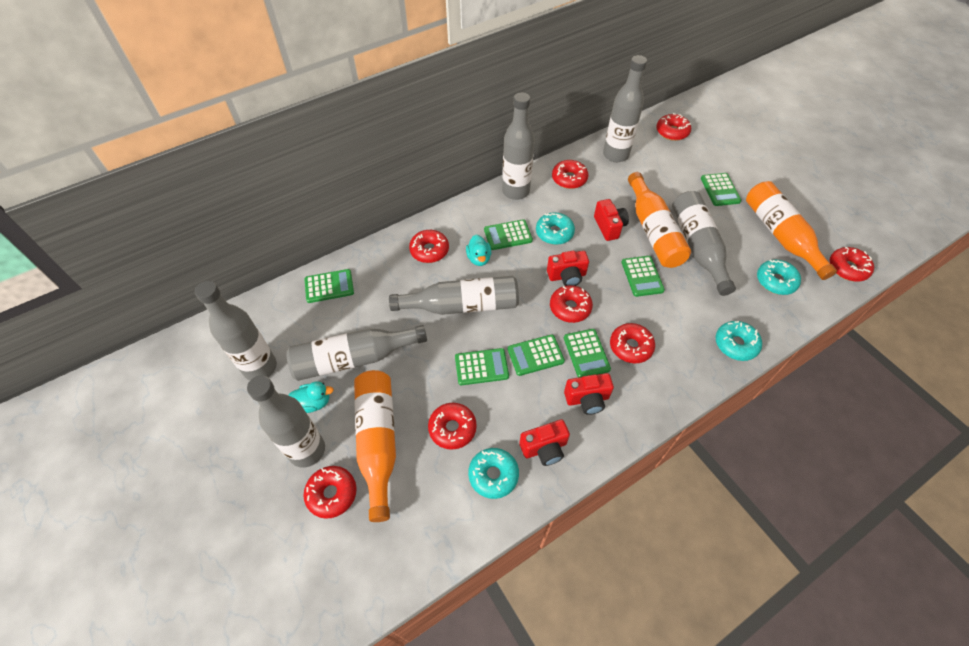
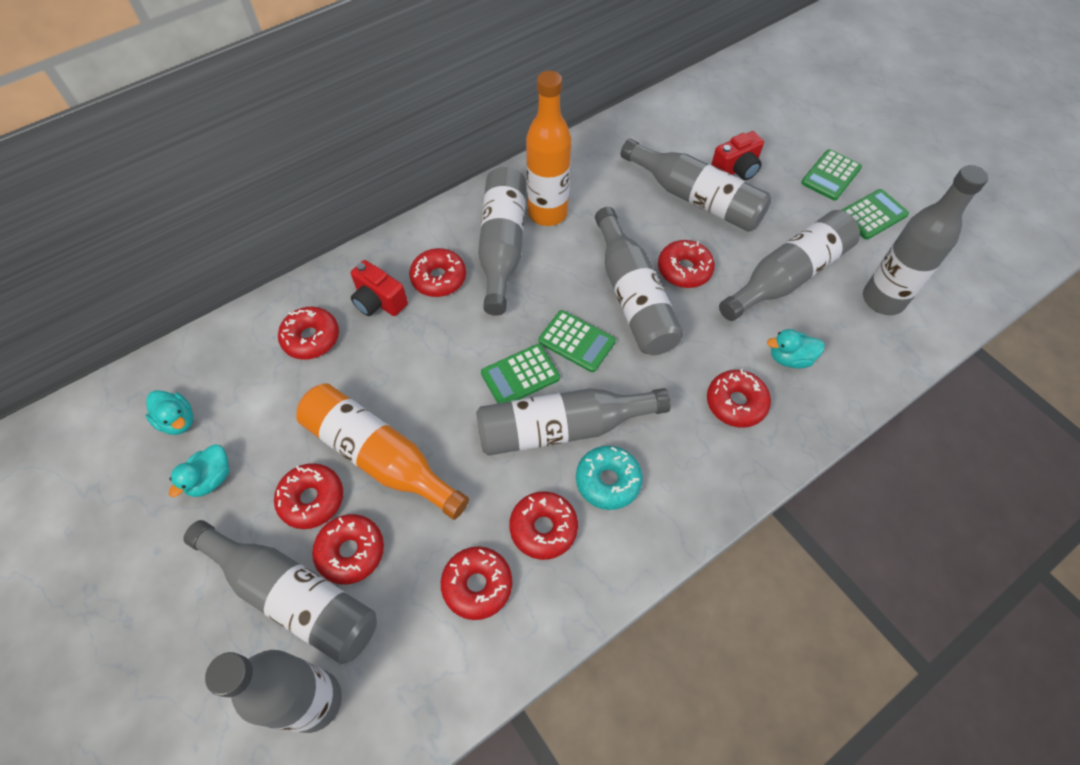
green calculator: [305,269,354,303] [455,348,509,385] [484,219,533,250] [508,334,565,376] [564,329,611,378] [622,256,665,297] [701,173,742,206] = 7 -> [481,344,560,403] [538,310,616,372] [801,149,862,201] [841,189,909,240] = 4
grey bottle: [195,281,277,380] [247,375,325,468] [286,325,427,381] [389,276,519,315] [502,92,535,200] [603,55,647,162] [672,191,736,296] = 7 -> [183,520,377,664] [205,650,342,733] [476,388,671,456] [478,167,526,316] [595,207,684,355] [620,139,771,232] [719,210,860,321] [863,165,988,315] = 8
orange bottle: [354,370,396,522] [628,172,691,268] [746,181,837,280] = 3 -> [296,383,469,520] [526,71,571,226] = 2
red camera: [519,419,570,466] [547,251,589,286] [564,373,614,415] [594,199,629,241] = 4 -> [351,260,408,316] [711,131,764,181] = 2
turquoise donut: [468,448,519,499] [536,212,575,245] [716,321,762,361] [757,259,801,295] = 4 -> [576,446,643,510] = 1
turquoise duck: [288,381,334,413] [466,235,491,266] = 2 -> [146,390,193,435] [169,444,229,497] [767,329,825,369] = 3

